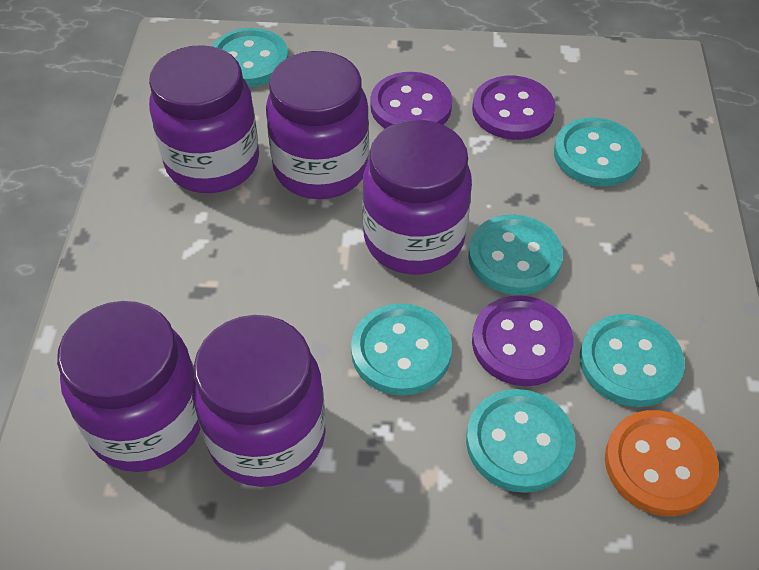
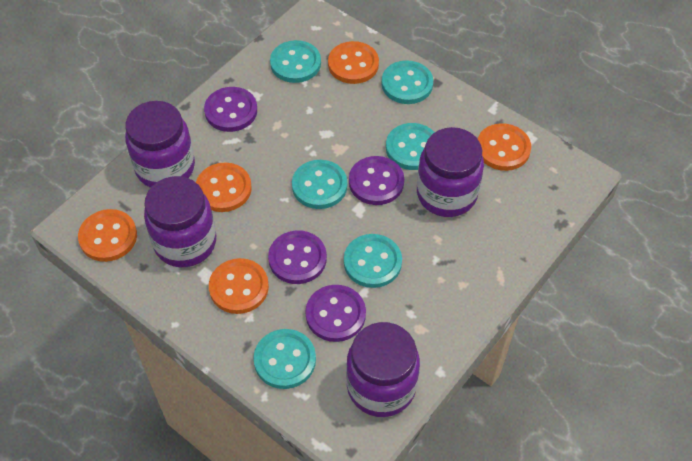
orange button: [605,410,719,516] = 1 -> [78,209,137,262] [196,163,252,212] [209,258,269,314] [328,41,379,84] [478,123,531,171] = 5
purple button: [370,72,452,129] [472,76,556,140] [472,295,573,386] = 3 -> [204,87,257,132] [268,230,327,284] [305,285,366,342] [349,156,404,205] = 4
purple jar: [57,301,200,472] [149,45,259,193] [192,315,326,487] [266,51,369,199] [362,120,472,274] = 5 -> [125,101,195,188] [144,176,216,267] [346,322,420,417] [417,127,484,217] = 4

